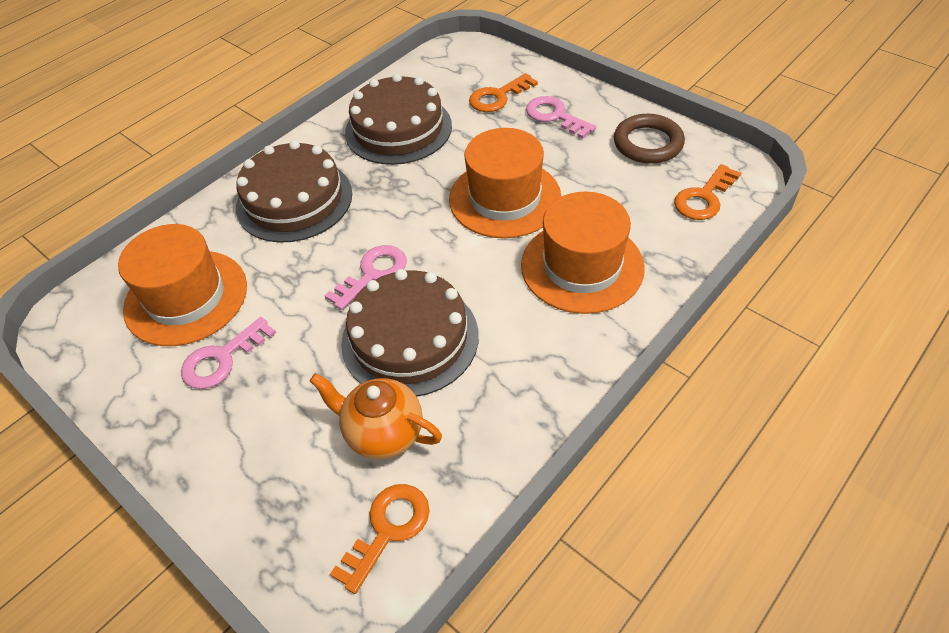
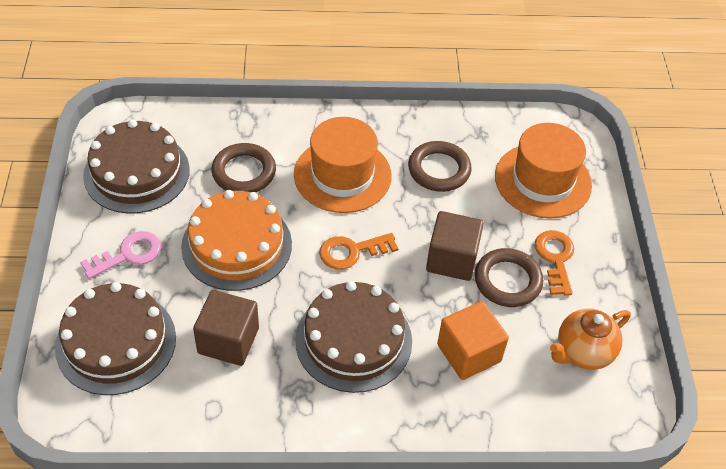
brown cube: none = 0 -> [193,290,259,366] [426,211,484,281] = 2
brown ring: [614,114,685,164] = 1 -> [211,143,276,192] [408,141,472,192] [475,248,543,307] = 3
orange cake: none = 0 -> [181,190,292,291] = 1
orange cube: none = 0 -> [437,301,509,380] = 1
orange hat: [118,224,247,346] [449,128,562,238] [521,192,645,314] = 3 -> [294,117,392,213] [495,123,592,219] = 2
orange key: [330,484,430,594] [469,73,538,112] [674,164,741,220] = 3 -> [319,233,398,270] [535,230,574,296] = 2
pink key: [181,317,276,389] [325,245,407,310] [526,96,596,139] = 3 -> [80,231,161,279] = 1

